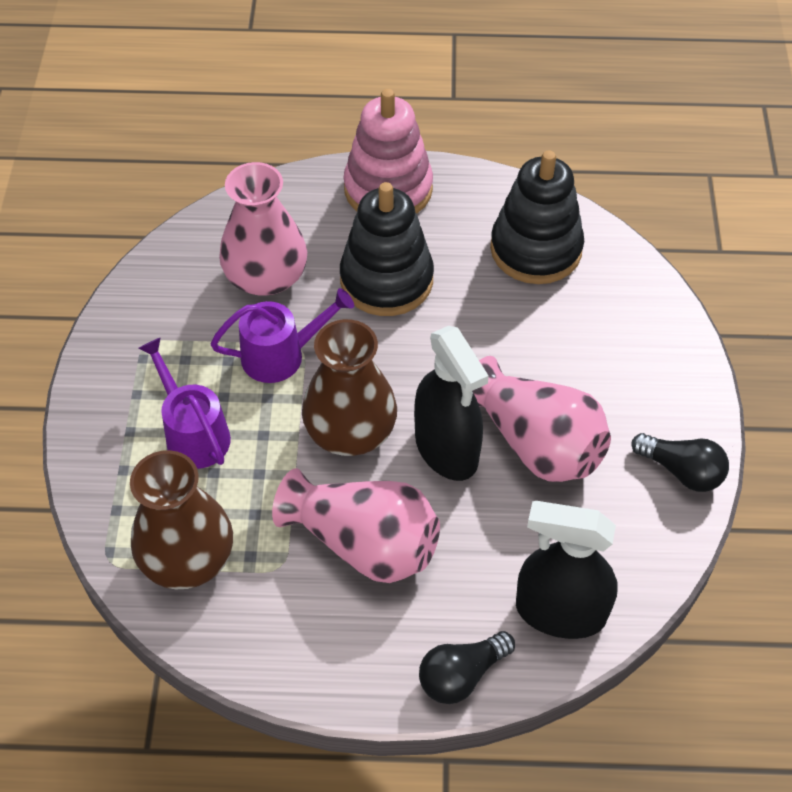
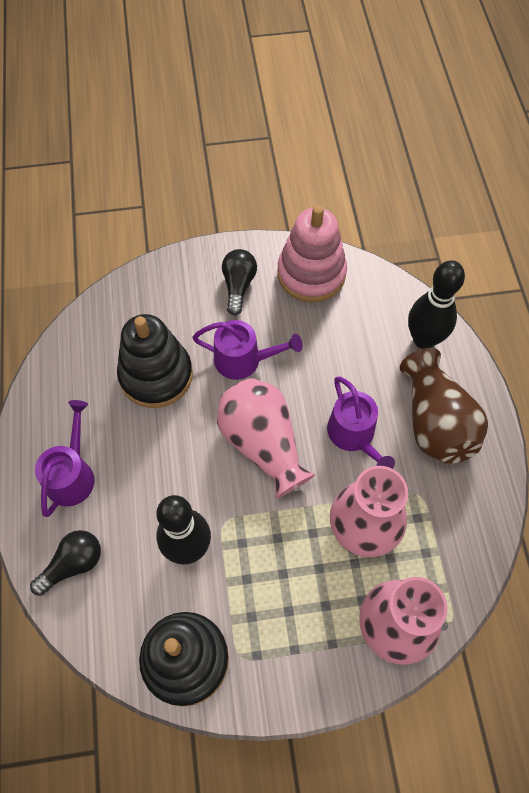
black bowling pin: none = 0 -> [156,495,211,565] [408,260,465,349] = 2
black spray bottle: [414,326,489,481] [516,501,618,639] = 2 -> none = 0
brown vase: [130,450,233,589] [302,319,397,456] = 2 -> [400,348,488,464] = 1
purple watering can: [138,337,231,469] [210,288,354,383] = 2 -> [35,400,94,517] [192,320,303,380] [327,376,395,469] = 3

